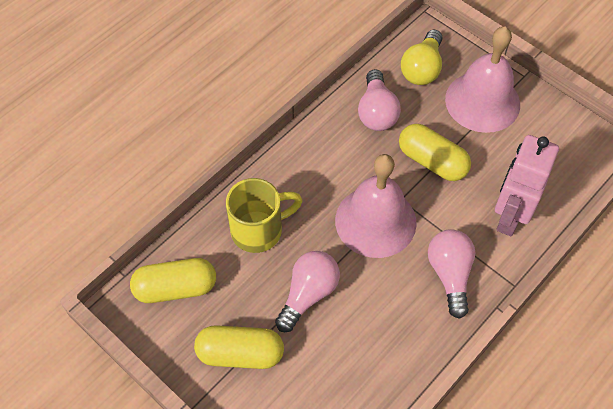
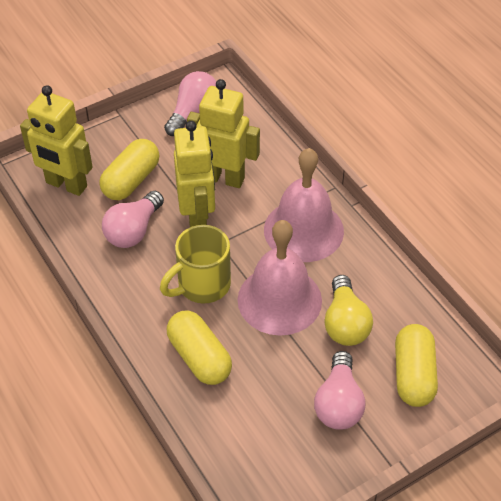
pink robot: [495,135,559,236] = 1 -> none = 0
yellow robot: none = 0 -> [20,85,93,196] [174,121,215,227] [187,79,260,188] = 3

